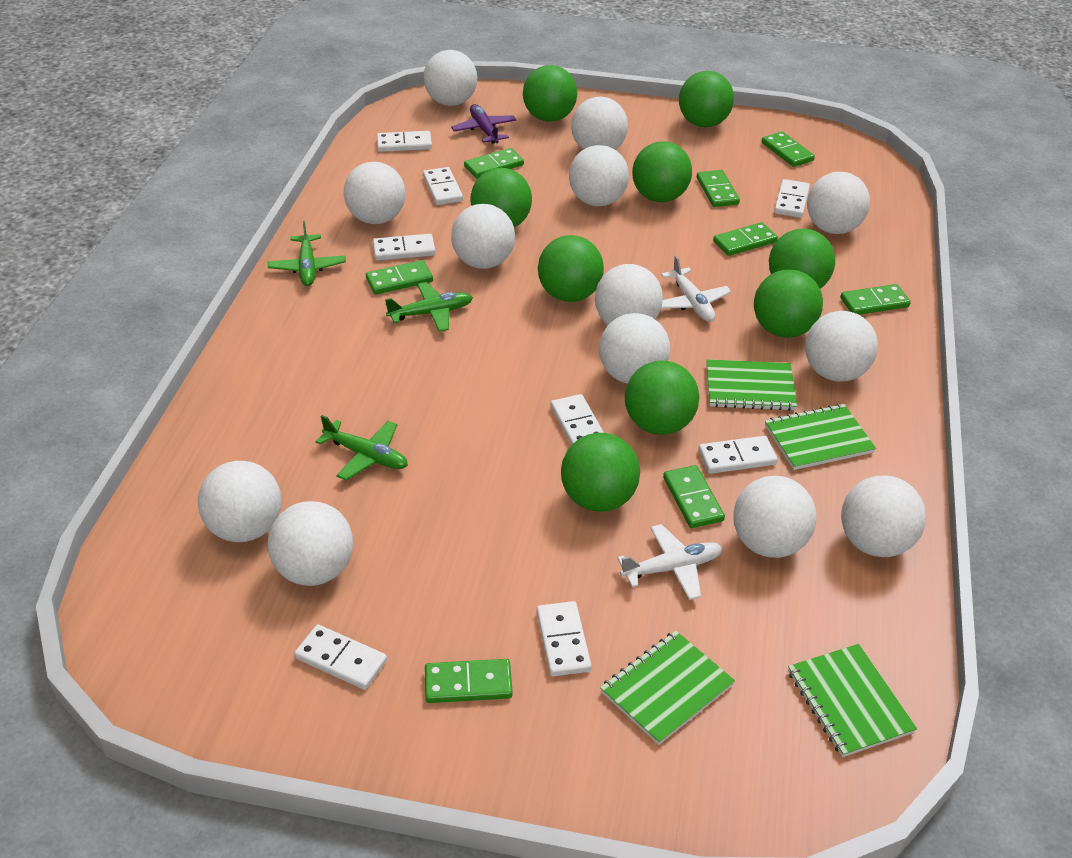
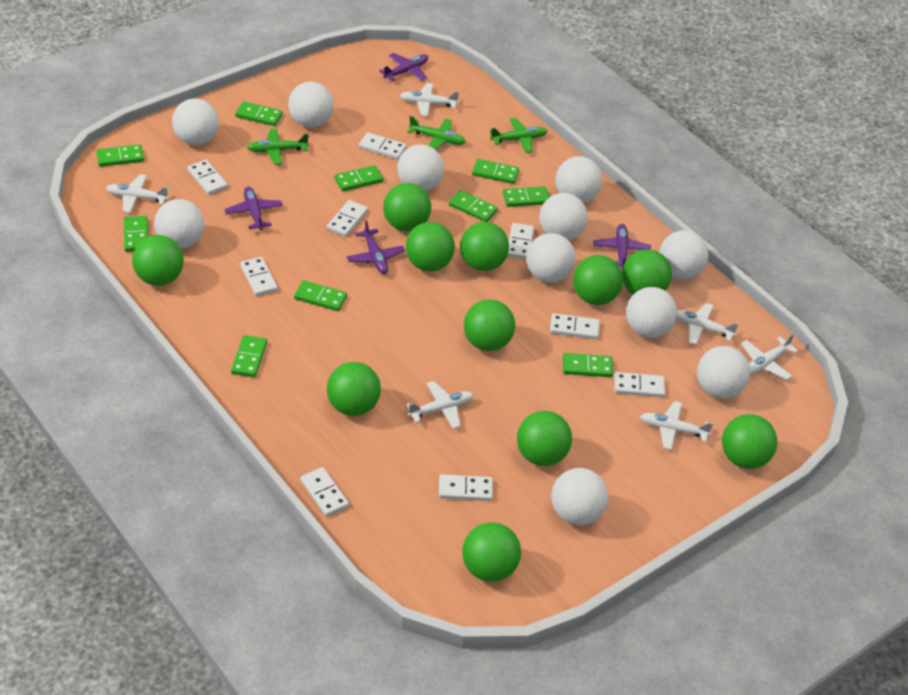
green ball: [470,168,532,227] [523,65,577,122] [538,235,604,302] [561,433,640,512] [625,361,699,435] [632,141,692,202] [679,71,734,127] [754,269,823,338] [769,229,835,288] = 9 -> [132,235,184,286] [327,362,381,416] [383,183,431,231] [405,222,455,272] [460,222,509,271] [462,522,521,582] [464,299,515,351] [517,411,572,466] [573,255,623,305] [622,250,672,295] [722,414,778,469] = 11
green domino: [366,260,433,294] [425,659,513,703] [464,148,524,179] [663,465,725,528] [697,170,740,207] [713,222,778,256] [761,132,815,167] [840,284,911,315] = 8 -> [96,144,144,167] [124,216,148,252] [231,335,267,377] [235,101,283,126] [294,280,347,311] [334,165,383,191] [449,190,498,222] [472,159,519,184] [503,186,549,207] [563,353,613,377] = 10
green notebook: [600,631,735,745] [706,359,797,411] [765,404,876,470] [788,644,917,757] = 4 -> none = 0
purple plane: [451,104,517,144] = 1 -> [224,187,283,230] [347,220,405,274] [379,53,428,82] [593,224,651,269] = 4
white ball: [198,461,281,542] [268,501,353,586] [344,162,405,224] [423,50,477,106] [451,204,515,269] [569,145,629,206] [571,97,628,150] [595,264,663,325] [599,313,670,384] [733,476,817,558] [805,311,878,382] [807,172,870,234] [841,476,926,557] = 13 -> [154,199,204,249] [172,99,219,145] [288,82,334,127] [397,144,444,191] [526,233,576,283] [539,193,588,240] [551,468,608,525] [555,156,602,203] [626,287,677,338] [659,230,709,279] [697,346,750,398] = 11
white domino: [294,625,387,690] [373,234,436,261] [377,131,432,152] [423,167,463,205] [536,601,592,676] [551,394,604,445] [698,436,777,474] [774,179,810,218] = 8 -> [187,160,228,195] [240,257,278,296] [300,467,349,517] [327,200,368,237] [359,132,407,160] [439,474,493,501] [507,223,534,259] [550,313,600,339] [614,372,665,397] = 9
white plane: [617,524,722,600] [661,256,731,322] = 2 -> [106,174,169,213] [400,83,459,116] [406,381,474,429] [640,401,713,450] [676,303,739,344] [741,334,798,380] = 6

